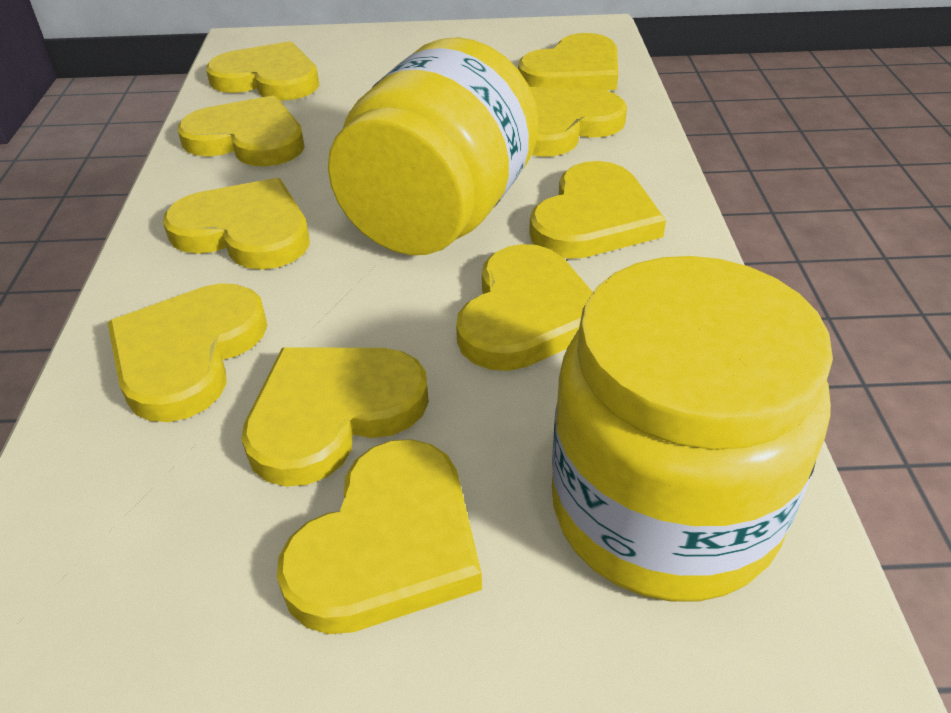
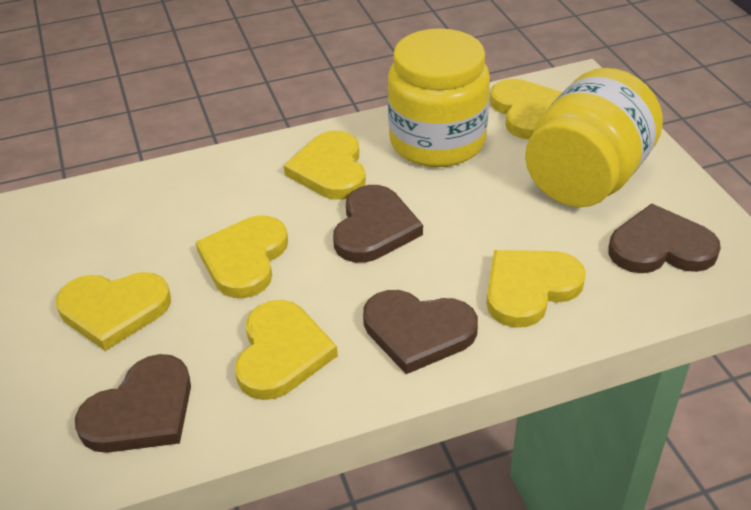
brown heart: none = 0 -> [75,354,191,453] [333,185,423,263] [363,290,478,374] [608,204,721,273] = 4
yellow heart: [107,283,267,422] [163,178,310,270] [178,95,305,167] [206,41,319,101] [241,347,429,487] [277,439,482,634] [456,244,593,371] [518,33,618,90] [529,161,666,259] [530,87,627,157] = 10 -> [56,272,171,351] [196,216,288,298] [235,300,338,400] [284,131,366,200] [487,250,586,328] [490,79,562,139] = 6

